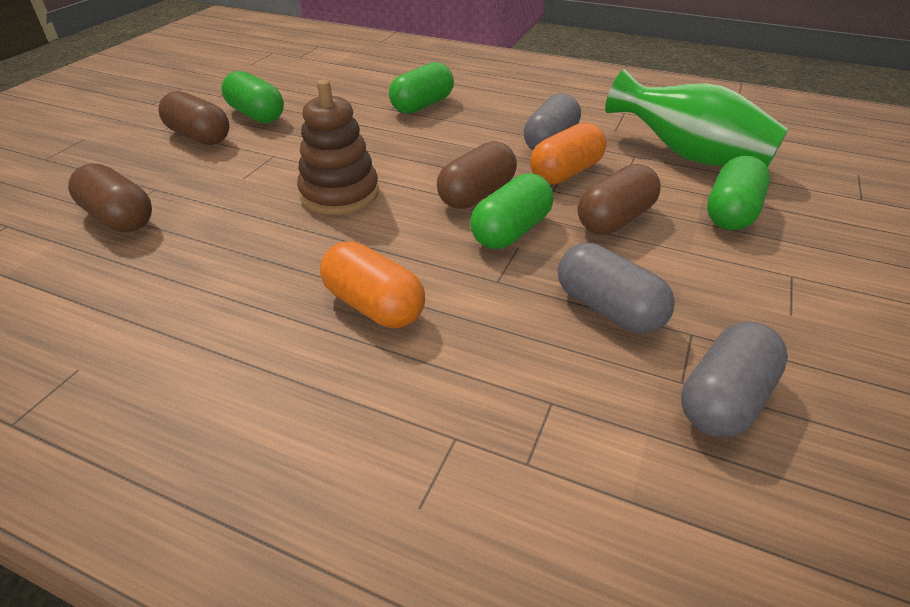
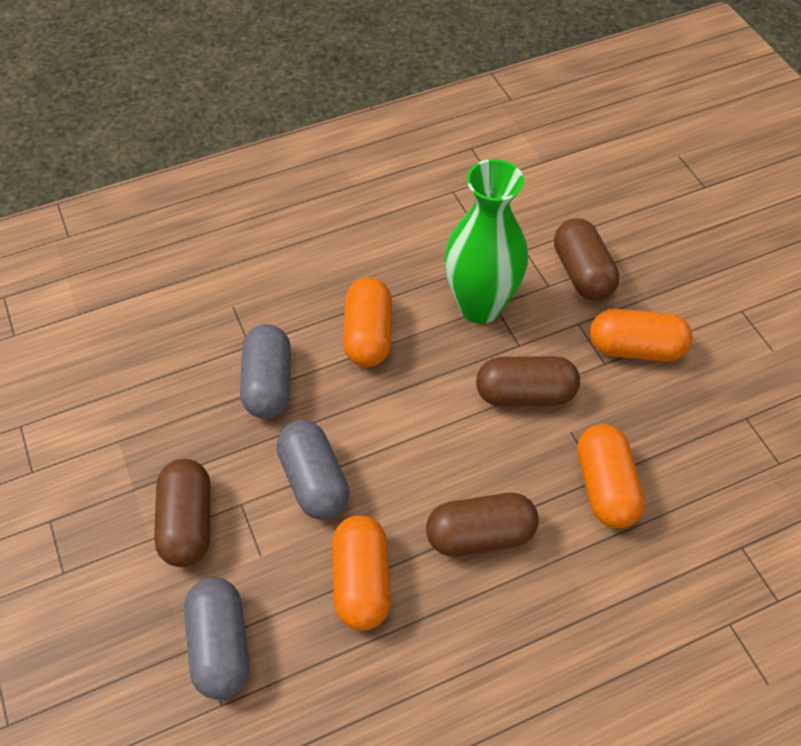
brown stacking toy: [297,80,379,215] = 1 -> none = 0
green capsule: [221,71,284,123] [389,62,454,114] [470,173,553,249] [707,156,770,230] = 4 -> none = 0
orange capsule: [320,241,425,328] [530,123,606,185] = 2 -> [332,515,391,631] [343,277,392,367] [577,424,645,528] [590,309,693,362] = 4

